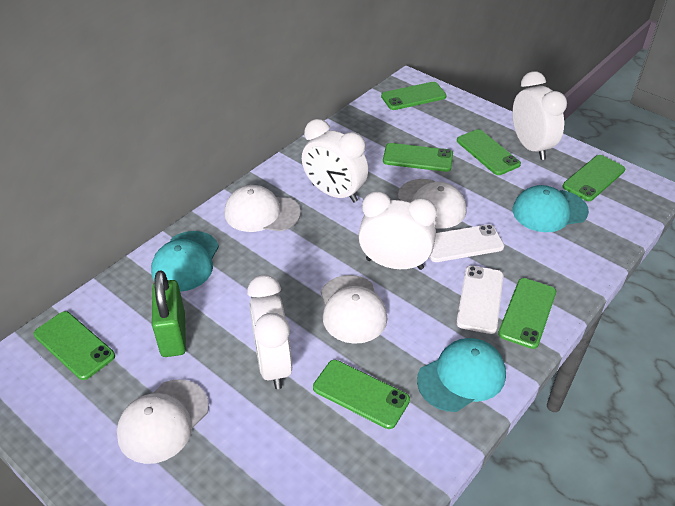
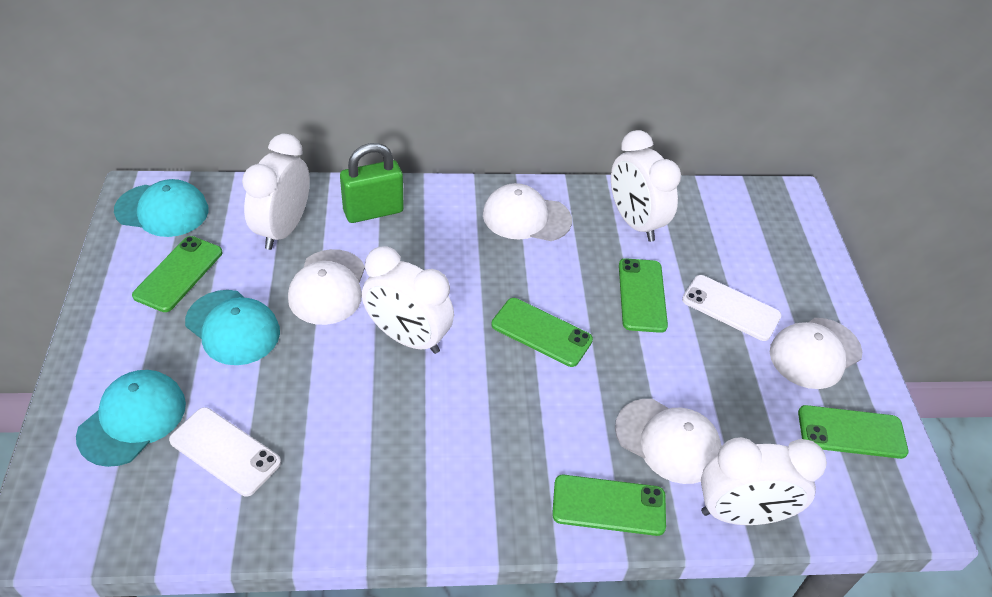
green phone: [34,311,115,380] [313,360,410,429] [381,82,447,110] [383,143,453,172] [457,129,521,175] [498,278,556,349] [563,155,625,201] = 7 -> [132,236,222,312] [491,298,593,367] [552,475,666,536] [619,258,668,333] [798,405,908,459] = 5

